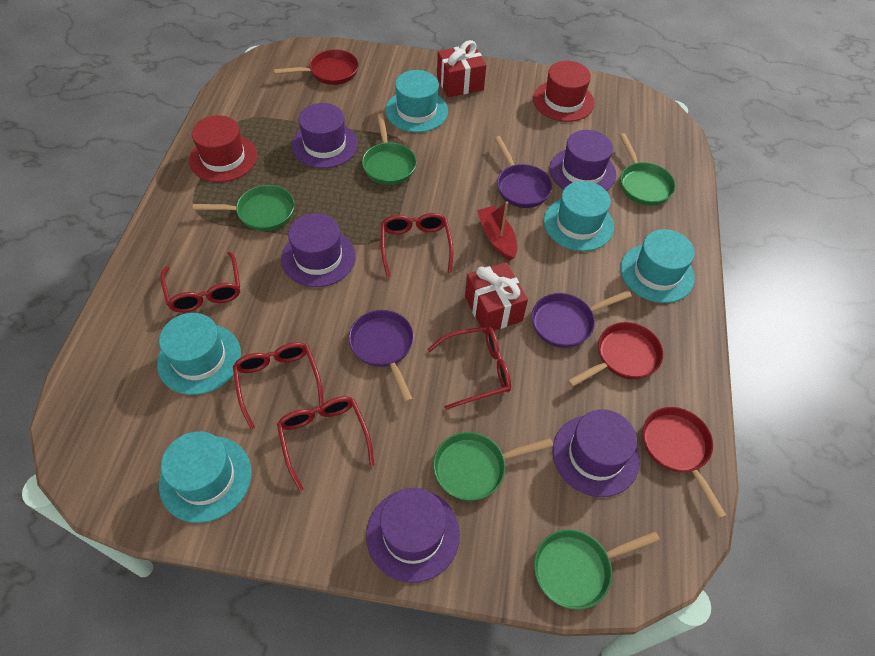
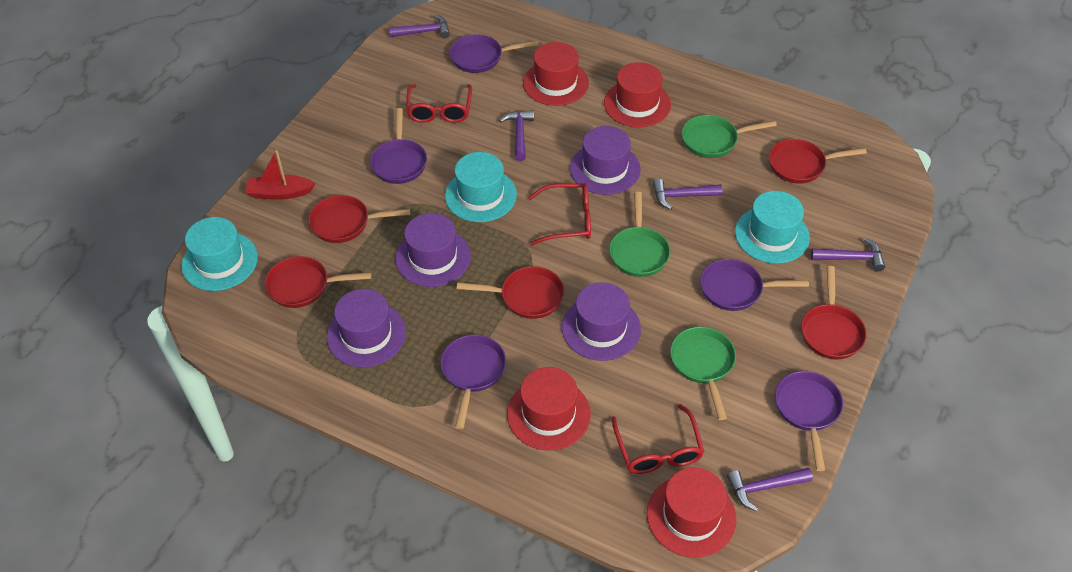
green pan: [193,185,295,231] [362,113,417,185] [433,432,553,501] [534,529,660,610] [619,133,676,206] = 5 -> [609,192,670,277] [670,327,736,420] [682,115,777,158] = 3
purple hammer: none = 0 -> [389,14,450,38] [499,110,534,161] [653,179,723,210] [727,468,813,511] [811,238,885,271] = 5
purple hat: [281,213,356,287] [292,103,358,168] [366,488,460,583] [550,130,616,191] [553,409,640,497] = 5 -> [327,289,406,368] [395,213,471,287] [562,282,641,361] [570,126,641,195] = 4
purple pan: [349,310,414,403] [494,136,552,208] [532,290,632,348] = 3 -> [370,108,427,184] [441,335,506,429] [450,34,539,73] [700,259,809,311] [775,371,843,471] = 5
red gift: [437,40,486,97] [465,262,528,334] = 2 -> none = 0
red glasses: [160,251,240,313] [233,342,324,430] [277,396,374,491] [381,213,453,277] [427,326,511,410] = 5 -> [406,84,472,123] [528,183,591,245] [612,404,704,474] = 3
red hat: [189,115,258,182] [533,61,595,122] = 2 -> [507,367,591,451] [523,42,589,106] [604,62,671,127] [647,467,736,558] = 4
red pan: [274,49,359,85] [567,322,663,387] [643,407,727,519] = 3 -> [265,256,372,308] [308,195,410,243] [457,266,564,319] [769,139,867,184] [801,266,867,359] = 5
turquoise hat: [157,313,241,395] [159,431,252,523] [385,70,448,132] [544,181,614,251] [621,229,695,303] = 5 -> [181,217,258,291] [445,152,517,222] [735,191,810,264] = 3

